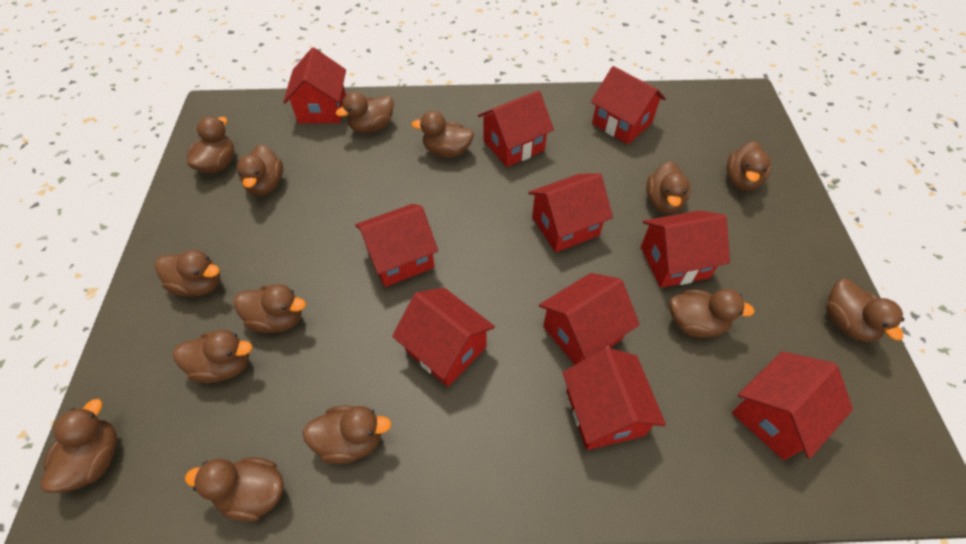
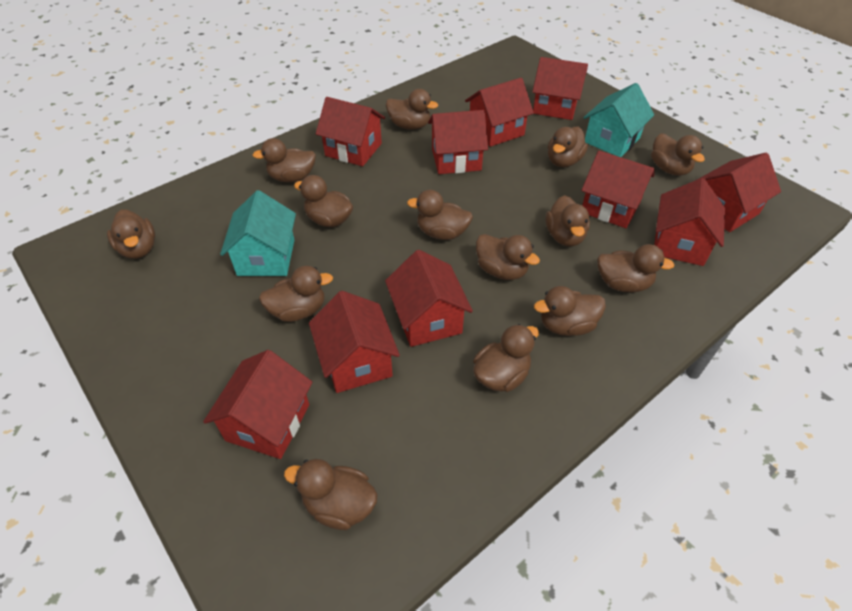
turquoise house: none = 0 -> [220,190,296,276] [583,83,654,157] = 2

